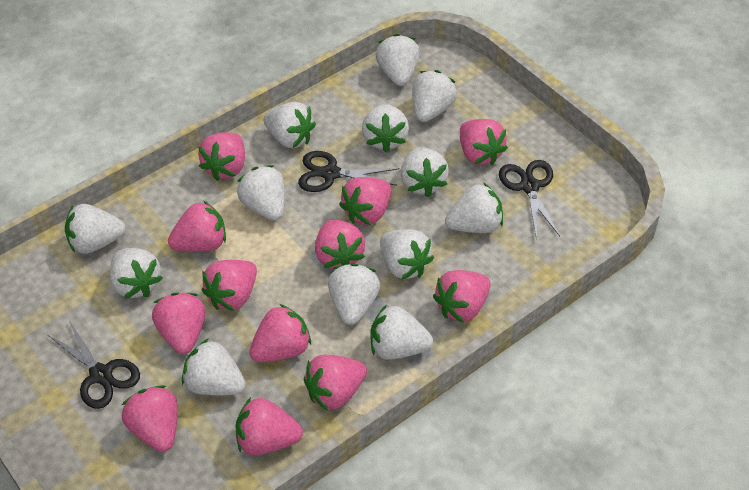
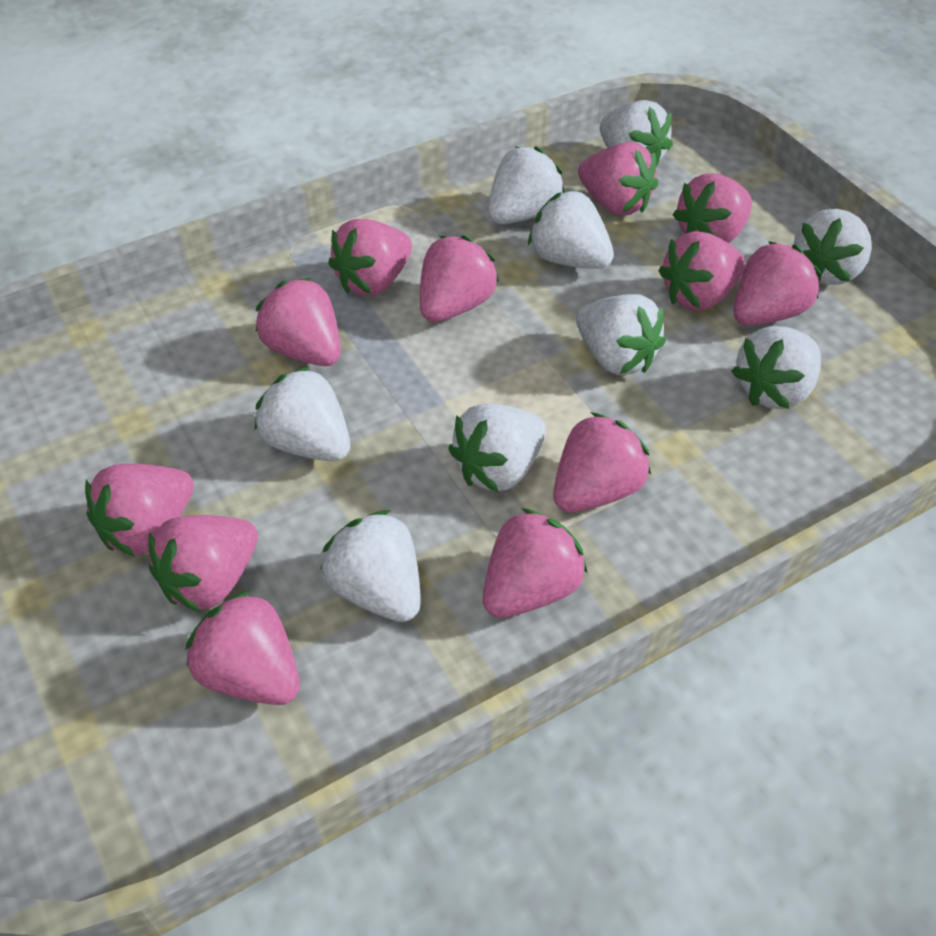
black scissors: [48,321,140,409] [298,151,399,192] [499,160,560,238] = 3 -> none = 0
white strawberry: [65,204,126,254] [110,248,163,299] [182,338,246,395] [237,165,285,221] [264,102,316,148] [328,264,380,325] [362,104,409,153] [370,304,433,360] [375,34,420,86] [380,229,434,280] [401,147,449,197] [412,70,457,122] [445,183,503,233] = 13 -> [254,366,350,461] [320,510,421,622] [448,403,546,493] [488,146,565,224] [528,189,614,269] [576,294,666,375] [600,100,673,166] [731,326,821,409] [793,209,872,285] = 9

